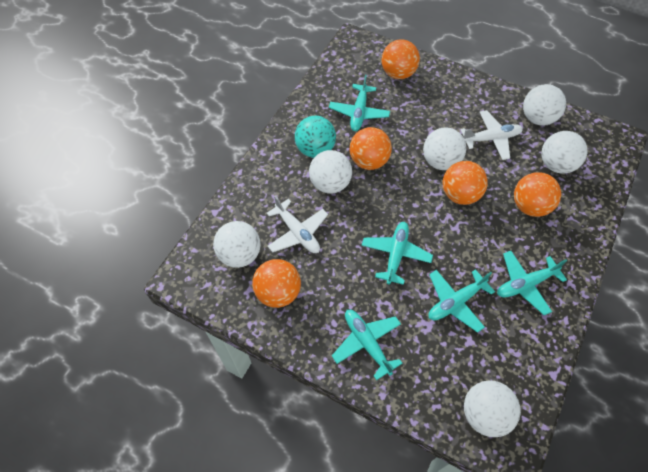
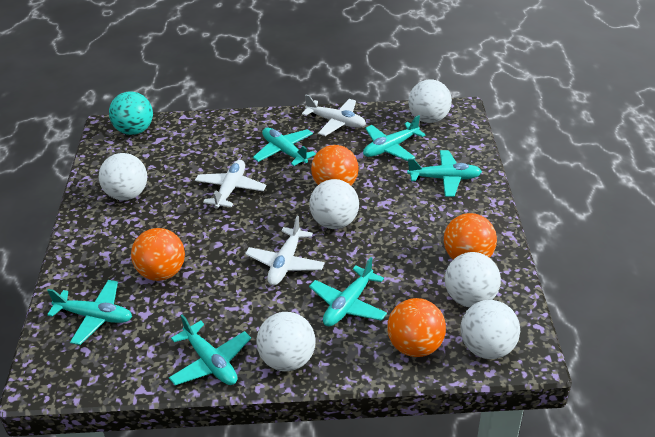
orange ball: [252,259,301,308] [349,127,392,170] [381,39,420,79] [443,161,488,205] [514,172,561,217] = 5 -> [131,228,185,281] [311,145,359,185] [387,298,446,357] [444,213,497,259] = 4
turquoise plane: [329,75,390,131] [332,310,402,380] [362,222,433,285] [428,269,495,333] [497,251,567,315] = 5 -> [47,280,132,345] [169,314,251,385] [253,128,316,166] [309,257,387,326] [363,115,426,161] [407,150,482,197] = 6
white plane: [267,196,328,253] [461,110,523,160] = 2 -> [195,160,267,209] [245,216,325,285] [302,94,366,136] = 3

